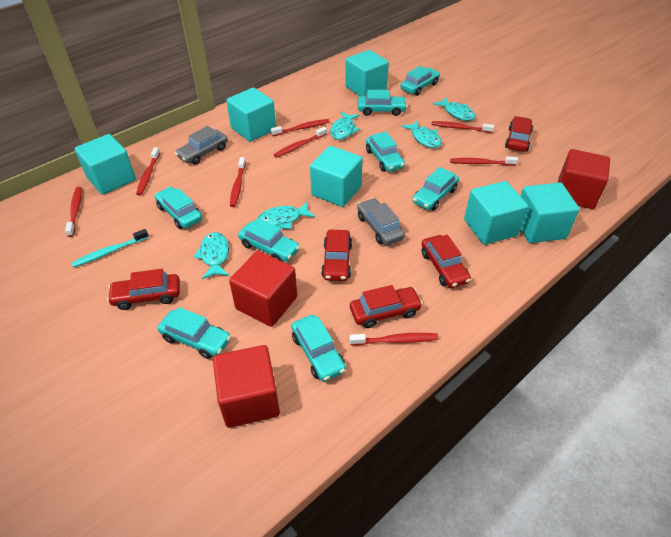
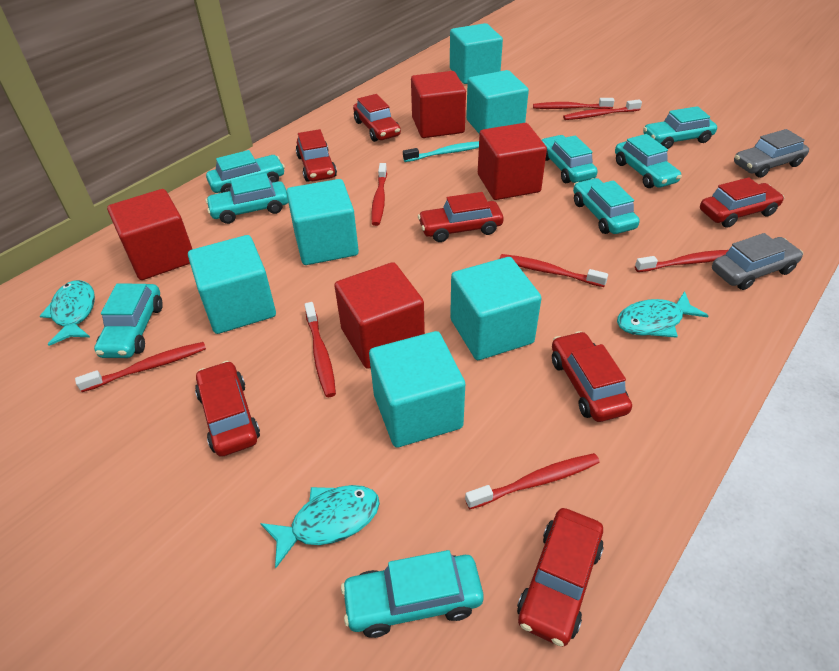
red car: [107,269,180,310] [321,230,352,281] [350,285,423,328] [421,235,471,288] [505,116,533,152] = 5 -> [195,361,260,457] [296,129,337,182] [353,94,401,142] [418,192,504,242] [517,508,604,647] [552,331,632,422] [700,177,784,228] = 7
red cube: [213,345,280,428] [229,251,297,327] [558,149,610,209] = 3 -> [107,189,192,280] [334,262,425,369] [411,71,466,138] [478,123,547,200] = 4
turquoise fish: [193,232,229,279] [258,201,315,229] [330,112,360,140] [401,120,442,148] [432,97,475,121] = 5 -> [40,280,95,346] [260,485,380,568] [617,291,709,338] = 3

